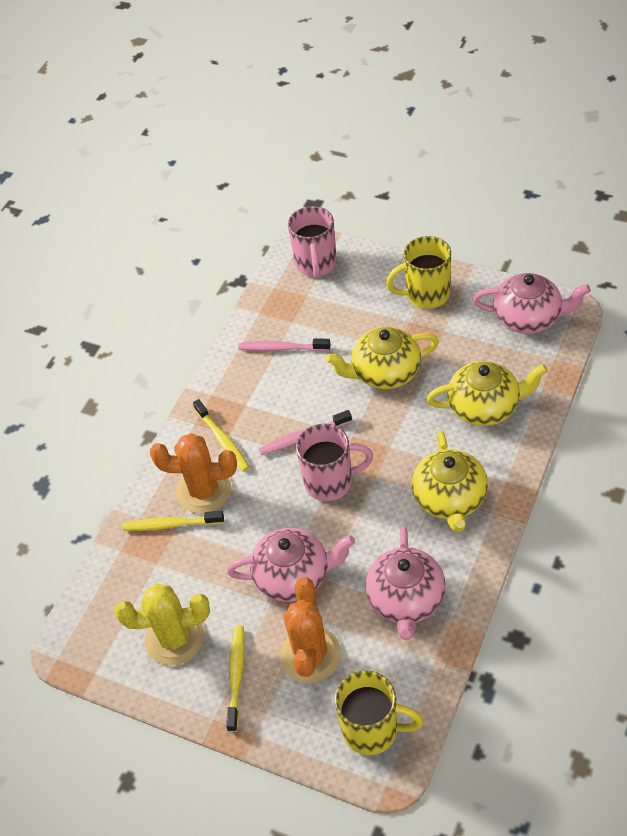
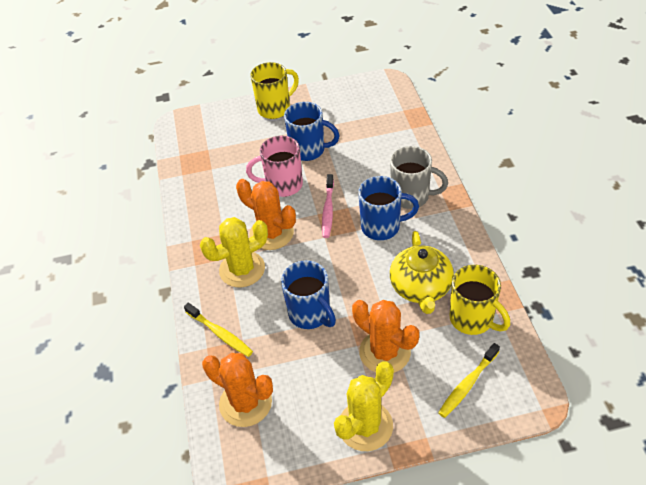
blue mug: none = 0 -> [281,261,336,329] [284,102,340,161] [358,176,419,240] = 3
grey mug: none = 0 -> [390,146,448,209] = 1
orange cactus: [150,433,237,514] [280,578,342,683] = 2 -> [202,353,273,427] [236,179,296,250] [352,300,419,373] = 3
pink mug: [288,206,337,279] [296,424,373,501] = 2 -> [246,136,303,197] = 1
pink teapot: [227,528,355,602] [365,526,446,640] [473,273,591,334] = 3 -> none = 0
pink toothbrush: [238,339,331,351] [259,410,352,455] = 2 -> [322,174,334,238] = 1
yellow cactus: [114,584,210,665] = 1 -> [200,217,268,288] [334,361,394,451] = 2
yellow teapot: [325,327,439,389] [412,431,488,533] [427,361,548,426] = 3 -> [390,231,454,314] = 1
yellow toothbrush: [123,511,224,531] [193,399,249,472] [226,626,245,732] = 3 -> [184,303,253,357] [438,343,500,418] = 2

